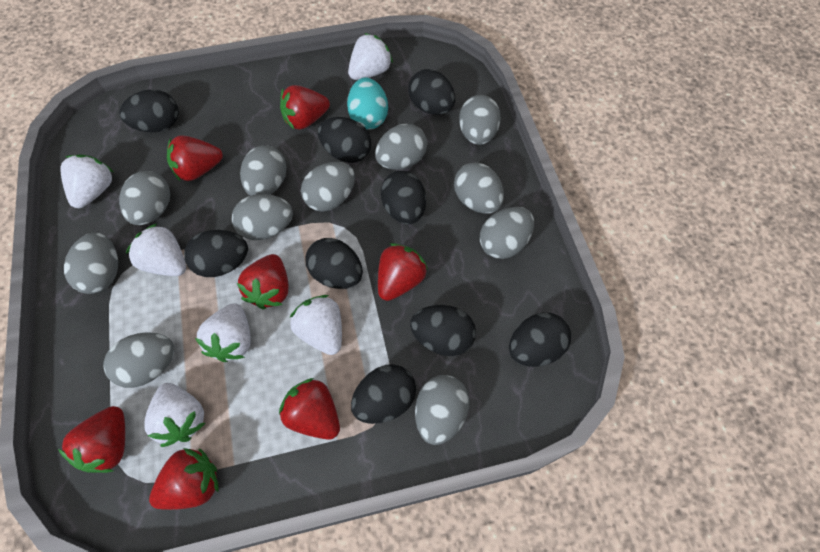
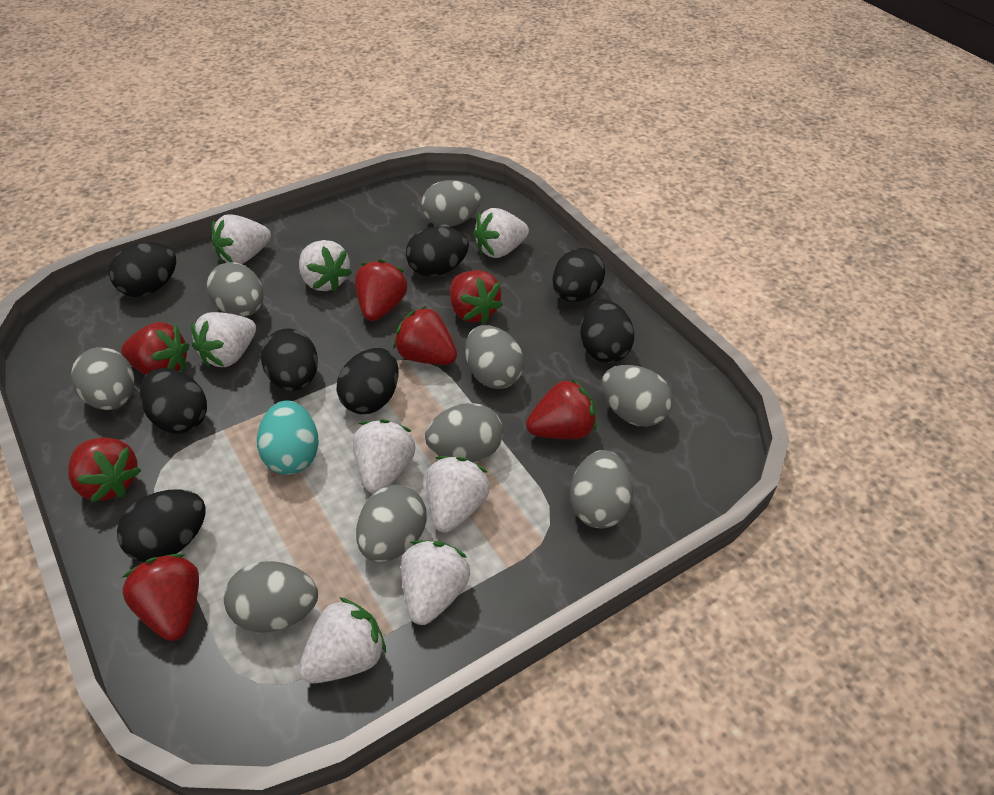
black egg: [119,89,179,132] [184,230,248,277] [305,238,363,289] [318,117,371,163] [351,364,416,424] [381,171,426,224] [408,69,455,115] [410,305,476,356] [509,312,571,367] = 9 -> [109,242,176,297] [117,489,206,562] [140,368,207,434] [261,328,318,391] [336,348,399,414] [406,226,469,277] [552,248,605,302] [580,300,634,363] = 8
grey egg: [64,232,118,294] [103,332,174,388] [119,171,170,225] [232,194,293,240] [240,145,287,196] [301,162,355,212] [375,124,427,170] [415,375,470,445] [454,162,504,214] [459,95,501,145] [480,207,534,259] = 11 -> [71,347,135,410] [207,262,263,317] [224,561,318,633] [356,485,426,562] [421,180,481,227] [425,403,503,462] [465,325,524,389] [570,450,633,528] [601,365,673,427] = 9
white strawberry: [60,154,113,208] [126,224,186,276] [144,383,206,447] [195,303,251,362] [290,295,342,355] [348,33,393,80] = 6 -> [191,312,256,367] [212,214,271,264] [299,240,352,292] [299,597,386,684] [353,419,415,493] [401,540,470,625] [426,456,490,532] [473,208,529,258] = 8

